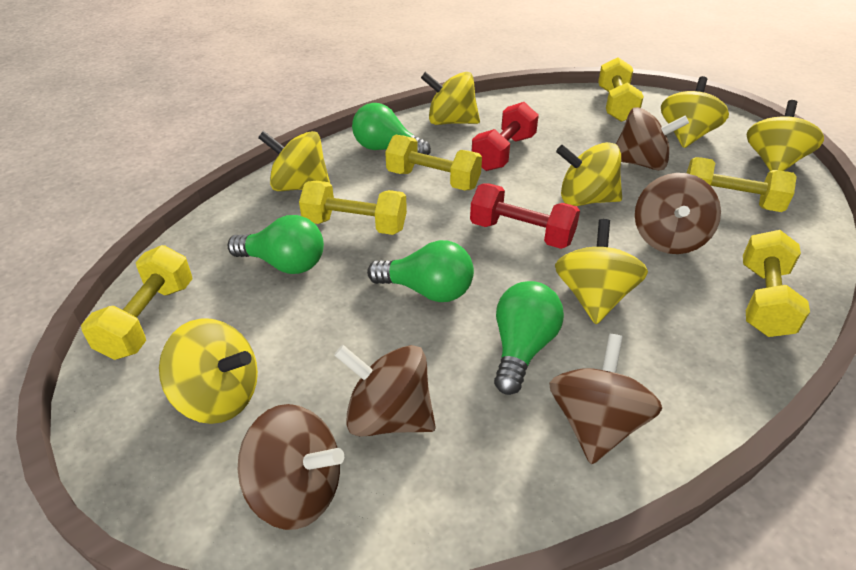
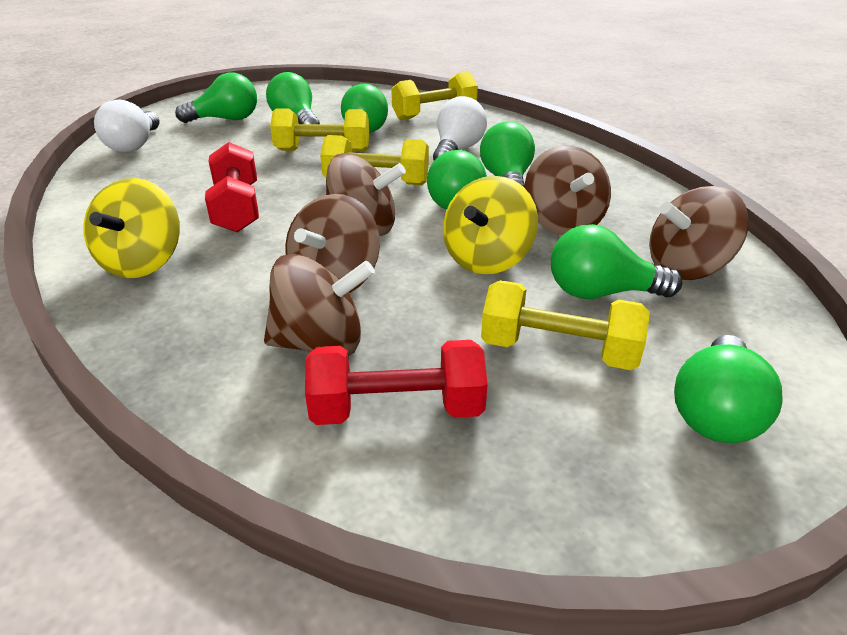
green light bulb: [228,215,324,274] [352,103,431,155] [367,240,474,302] [494,281,564,395] = 4 -> [175,73,257,123] [266,72,320,124] [341,84,388,133] [427,150,487,210] [480,121,535,188] [551,224,682,299] [674,335,782,443] = 7
white light bulb: none = 0 -> [94,99,160,152] [433,96,487,160] = 2
yellow dumbbell: [81,245,193,360] [299,181,407,235] [385,135,482,190] [598,57,644,122] [687,157,797,212] [743,230,810,337] = 6 -> [270,108,369,152] [320,135,429,185] [391,72,478,120] [481,280,650,370] = 4
yellow spinning top: [159,318,258,424] [258,131,330,191] [421,72,480,125] [555,219,648,324] [556,142,622,206] [661,76,729,148] [747,100,824,171] = 7 -> [83,178,180,278] [443,176,538,274] = 2

